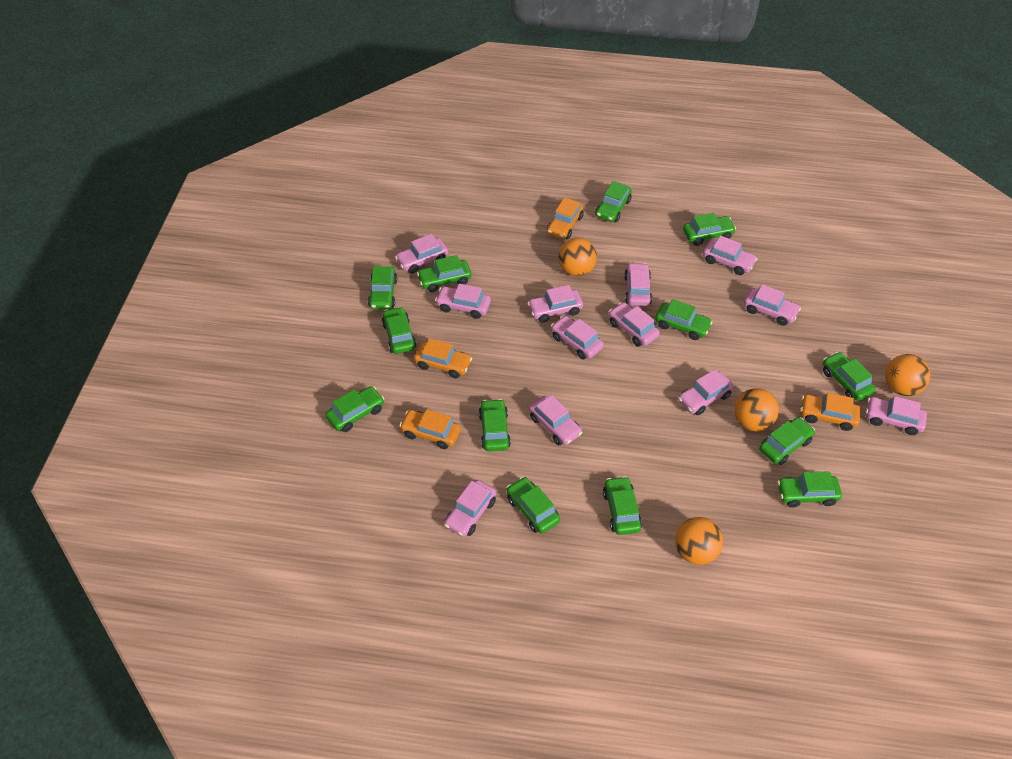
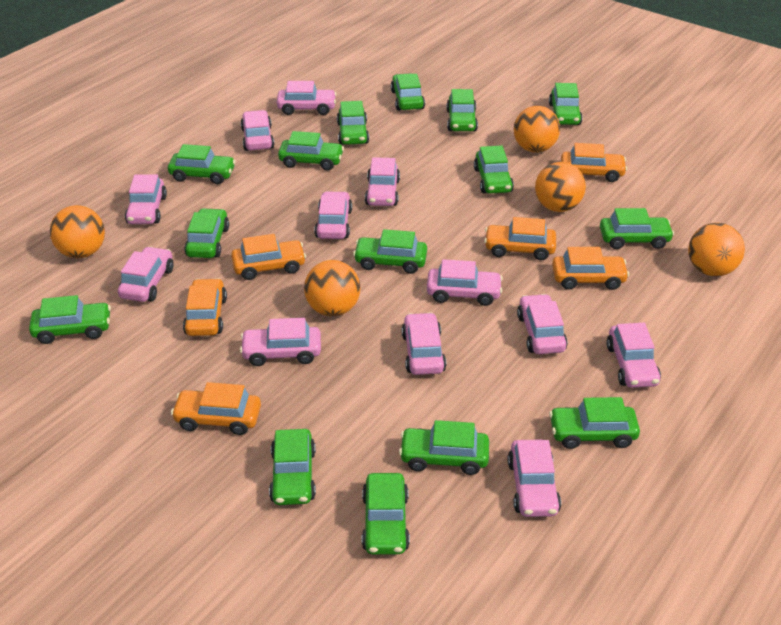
green car: [325,386,384,432] [368,266,397,309] [382,307,417,354] [417,255,471,292] [479,399,511,451] [507,477,560,533] [595,181,632,222] [603,476,642,535] [655,299,712,340] [683,213,736,246] [759,417,815,465] [777,471,842,508] [823,352,876,401] = 13 -> [29,295,111,344] [168,144,236,184] [184,208,229,258] [269,429,316,505] [278,131,344,171] [337,101,369,145] [353,229,427,274] [362,473,410,555] [391,73,425,111] [399,420,489,475] [446,89,478,132] [474,145,514,194] [549,83,583,125] [549,397,640,449] [600,208,674,249] = 15
orange ball: [558,238,597,276] [675,517,723,565] [735,388,779,431] [885,354,930,396] = 4 -> [50,205,105,258] [304,260,361,316] [514,106,560,153] [535,162,586,212] [688,223,745,277] = 5
orange car: [399,409,461,449] [414,338,472,378] [547,197,584,239] [800,393,861,431] = 4 -> [171,382,261,435] [183,278,227,336] [231,234,306,280] [484,217,556,260] [552,247,629,290] [561,143,627,182] = 6

